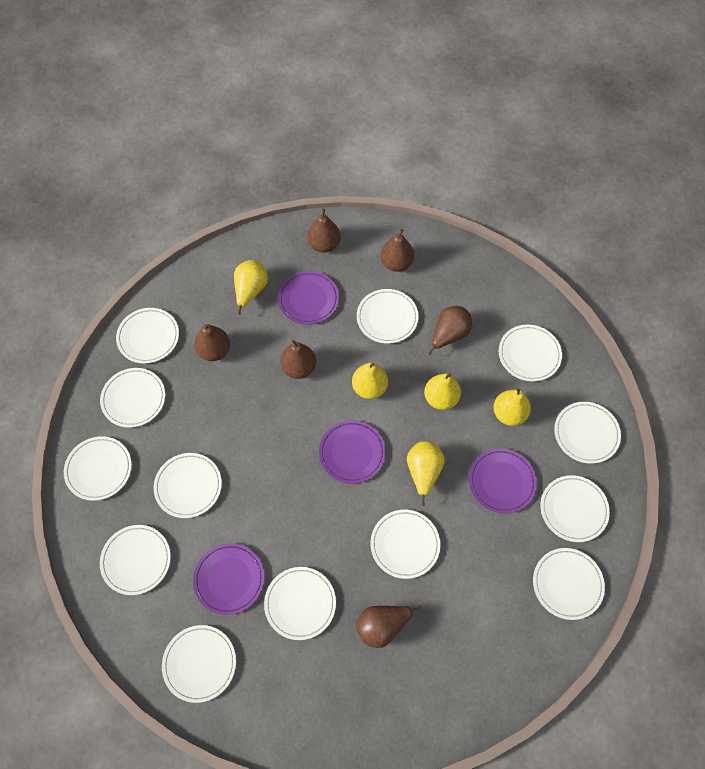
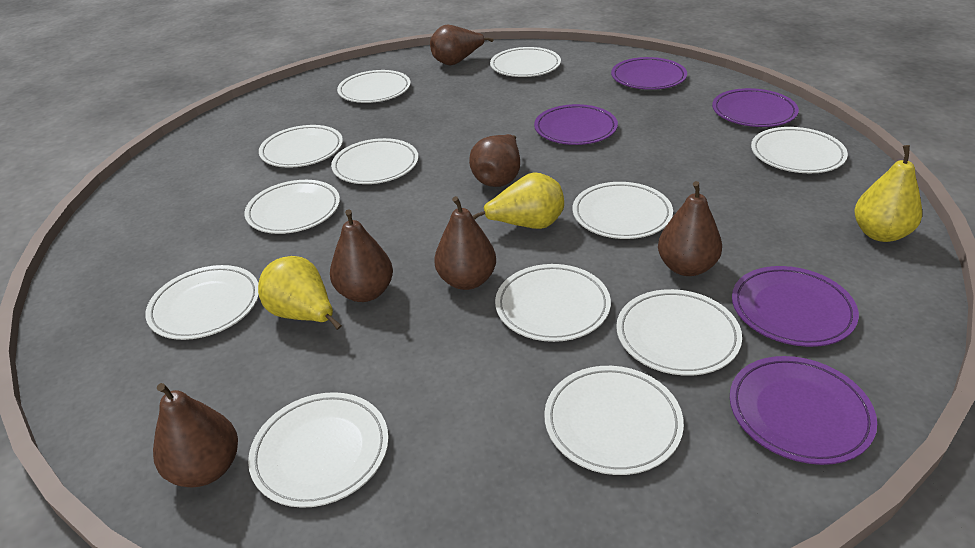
purple plate: [193,543,264,615] [278,271,339,325] [319,420,385,484] [469,448,537,514] = 4 -> [534,104,618,145] [611,57,687,90] [712,88,799,127] [730,356,877,465] [732,266,859,347] = 5
white plate: [64,436,132,501] [100,368,165,428] [100,525,171,595] [116,308,179,364] [154,453,222,518] [162,625,236,703] [264,567,336,640] [357,289,418,344] [370,510,440,579] [499,325,562,382] [533,548,605,620] [540,475,610,542] [554,402,621,464] = 13 -> [145,265,259,340] [244,180,340,234] [248,392,389,508] [259,125,343,167] [331,138,418,184] [337,70,411,103] [490,47,561,77] [495,264,611,342] [544,366,684,475] [573,182,673,239] [616,289,742,376] [751,127,848,173] = 12
yellow pear: [234,260,268,315] [352,363,388,399] [407,441,445,506] [424,373,461,410] [493,387,531,426] = 5 -> [258,256,342,330] [473,172,564,229] [855,145,922,242] = 3

